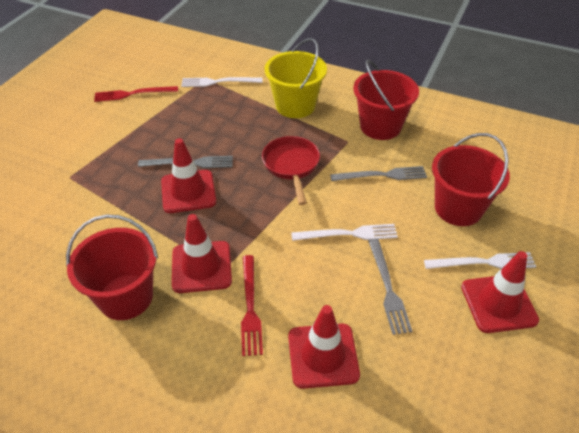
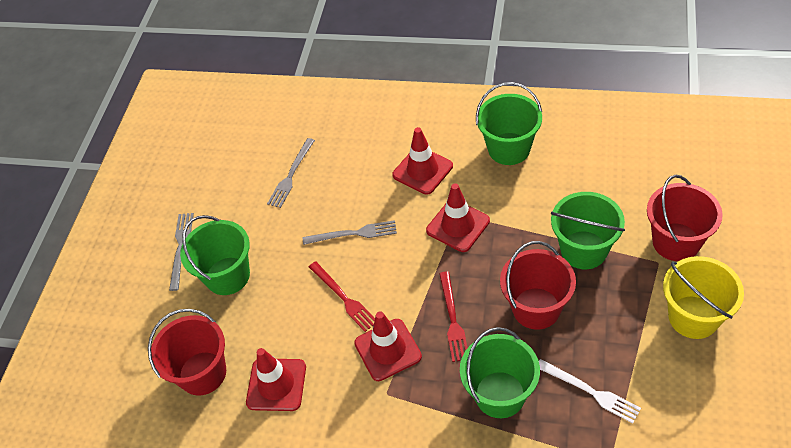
green bucket: none = 0 -> [180,215,250,295] [460,327,540,418] [476,82,542,165] [551,192,625,269] = 4
red pan: [262,136,320,205] = 1 -> none = 0
white fork: [181,77,263,87] [291,224,398,241] [424,252,536,269] = 3 -> [539,359,641,423] = 1

